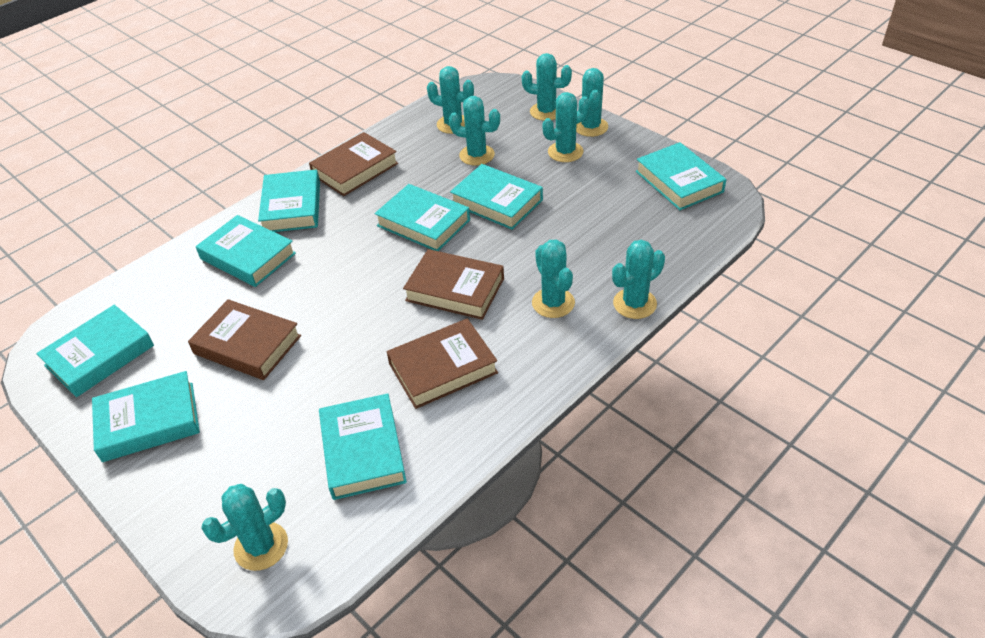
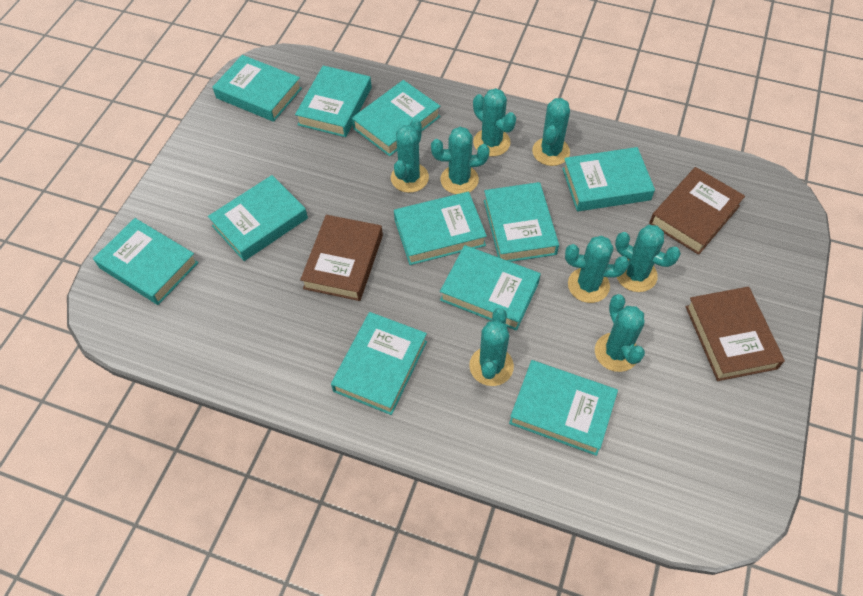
brown book: [188,299,301,380] [309,132,398,196] [387,318,498,409] [403,249,504,320] = 4 -> [300,215,383,301] [649,167,745,255] [685,287,785,381] = 3
turquoise book: [36,305,154,397] [92,371,200,462] [196,215,296,287] [258,169,320,232] [319,393,407,500] [374,184,470,251] [450,164,543,230] [636,142,726,210] = 8 -> [93,218,199,305] [208,175,308,261] [213,55,302,122] [295,65,372,137] [331,312,427,415] [352,80,440,156] [394,192,487,265] [440,245,541,331] [484,182,559,262] [509,360,618,456] [562,147,655,212] = 11

